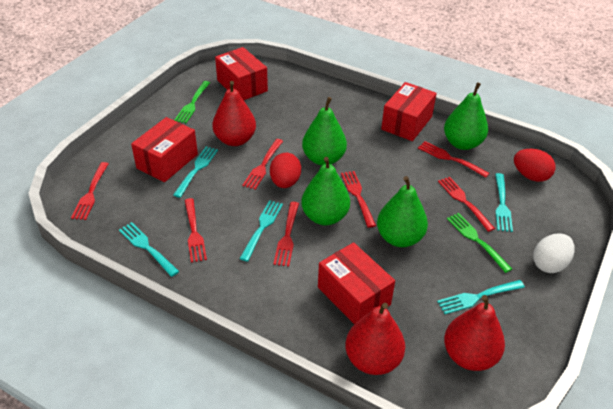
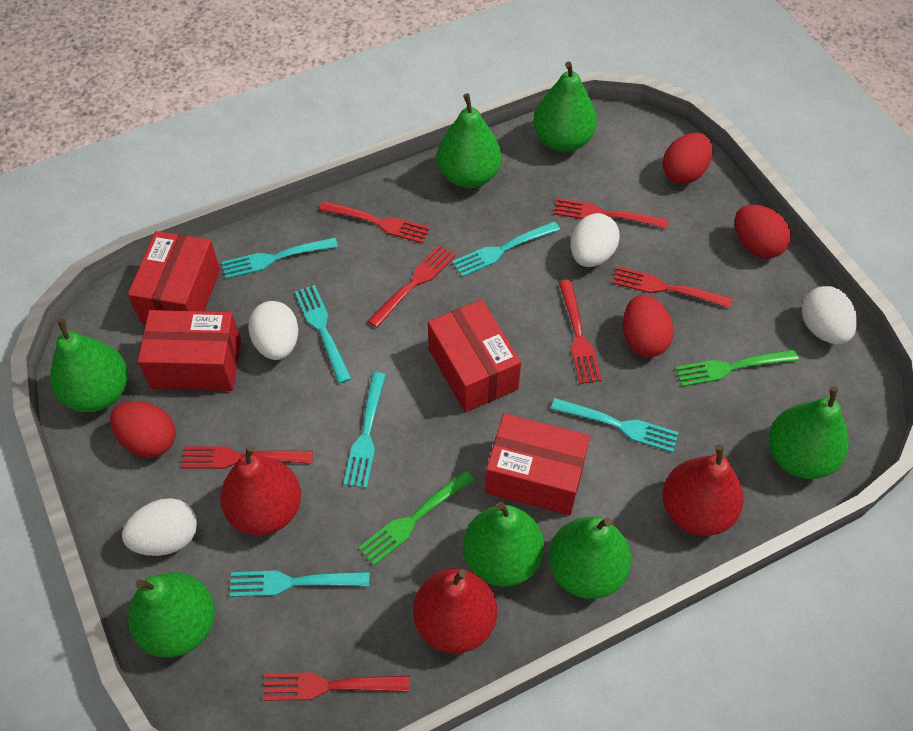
green pear: [301,157,350,225] [302,97,347,165] [377,176,428,247] [444,82,488,150] = 4 -> [50,318,128,412] [128,572,215,658] [437,93,502,188] [463,501,544,587] [533,61,597,152] [549,517,631,599] [768,386,849,479] = 7
red egg: [270,153,301,188] [514,149,555,182] = 2 -> [110,401,176,458] [623,295,674,357] [662,133,713,184] [735,205,791,258] = 4
turquoise fork: [119,222,179,277] [173,146,218,198] [239,200,283,261] [437,280,525,314] [495,173,513,232] = 5 -> [222,237,338,279] [230,570,369,597] [295,285,352,384] [344,372,386,488] [452,221,560,277] [551,398,679,452] = 6
white egg: [533,233,575,273] = 1 -> [122,498,197,556] [248,301,298,360] [571,213,620,267] [802,286,857,344] = 4

